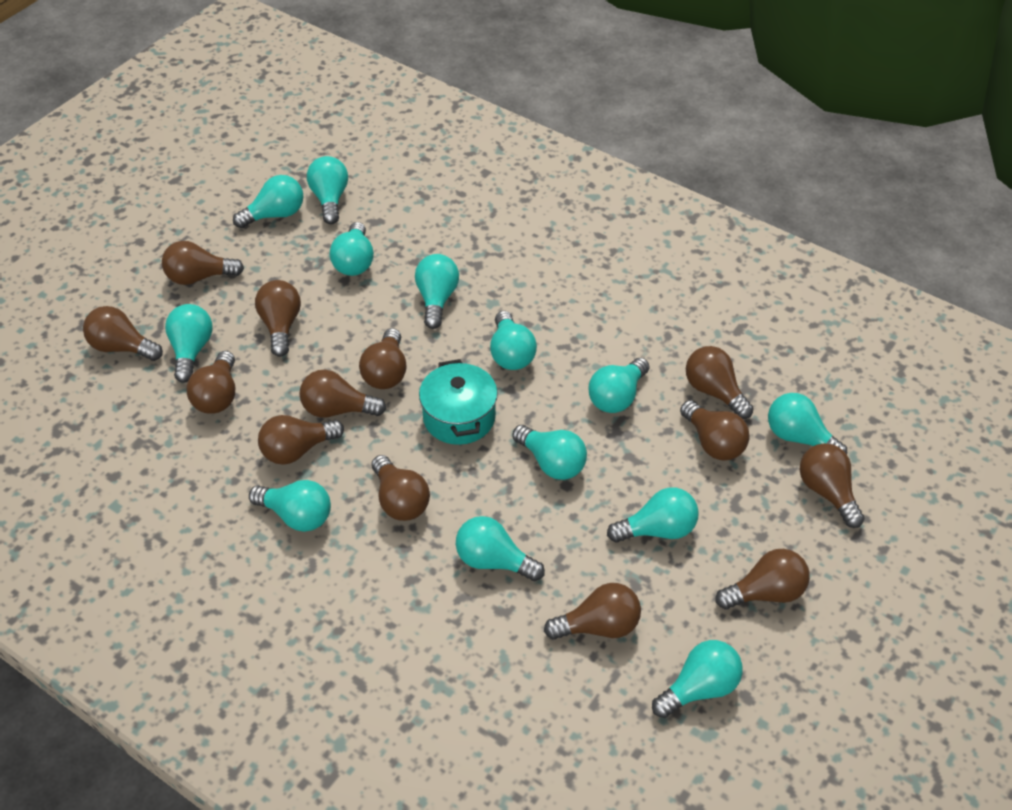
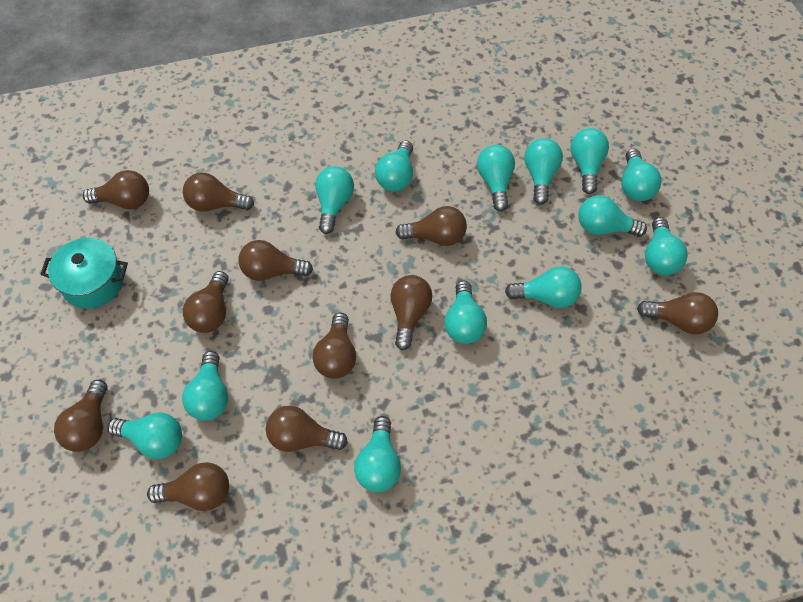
brown light bulb: [83,306,163,361] [162,241,244,285] [187,351,235,414] [255,280,301,357] [258,415,344,465] [299,370,386,418] [359,328,407,389] [372,455,430,521] [544,583,641,640] [680,400,750,461] [686,346,754,419] [716,549,810,609] [800,443,865,528] = 13 -> [54,380,108,452] [83,170,149,209] [147,462,229,511] [183,172,254,212] [183,271,229,333] [238,240,313,281] [266,406,348,452] [312,313,356,379] [391,275,432,350] [395,206,467,246] [637,292,718,334] = 11

